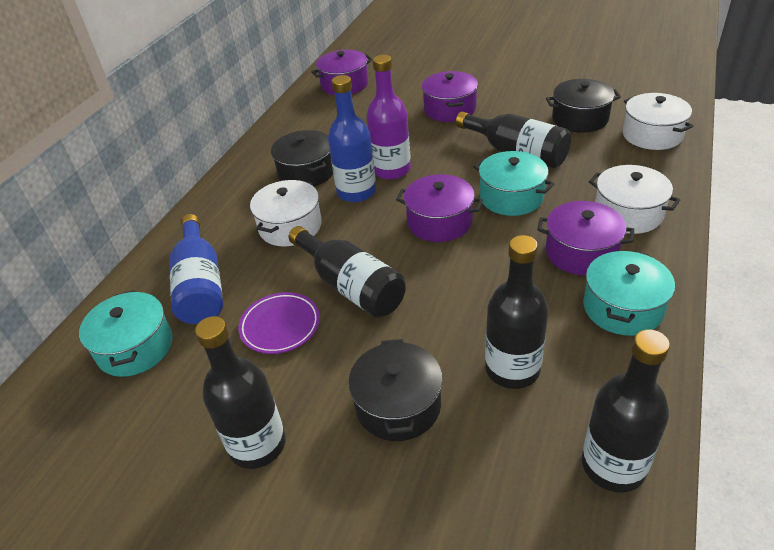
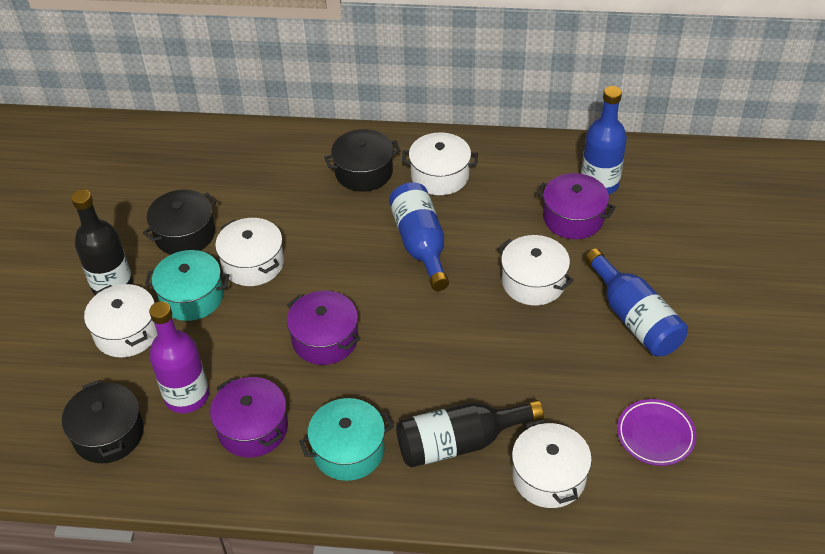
black bottle: [195,316,286,469] [289,226,406,318] [456,112,571,168] [485,235,549,389] [582,330,670,493] = 5 -> [71,190,133,295] [396,400,544,468] = 2
blue bottle: [169,214,223,324] [328,75,376,202] = 2 -> [389,182,449,291] [581,86,627,195] [585,248,688,356] = 3
purple pot: [311,50,373,95] [396,174,483,242] [422,71,478,122] [537,201,634,276] = 4 -> [210,377,288,458] [287,291,359,365] [536,173,616,239] = 3
turquoise pot: [79,290,173,377] [474,151,554,216] [583,250,675,336] = 3 -> [145,250,230,321] [299,398,394,481] = 2
white pot: [250,180,322,246] [589,165,680,234] [622,93,693,150] = 3 -> [84,284,157,357] [215,218,284,286] [402,132,478,195] [498,235,573,306] [512,419,592,508] = 5

